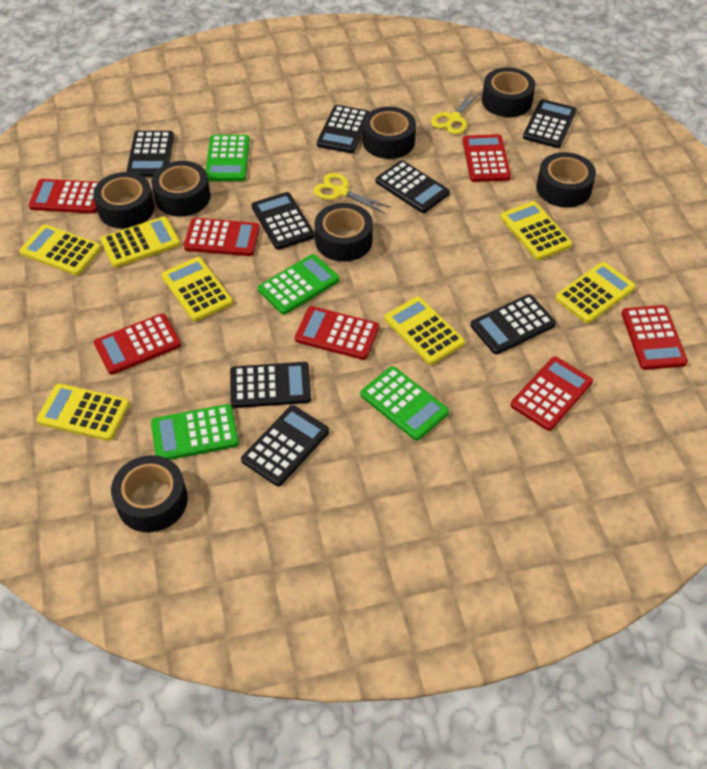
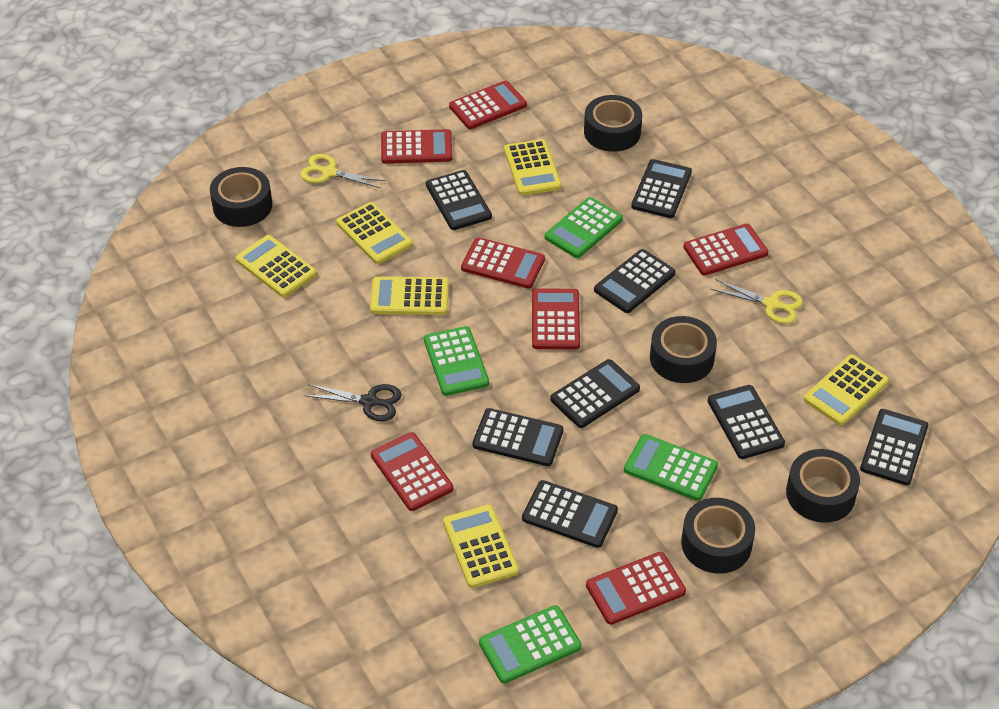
black scissors: none = 0 -> [304,384,402,421] = 1
black tape: [93,172,155,229] [111,455,188,532] [151,161,211,217] [315,203,373,262] [363,107,416,159] [482,68,536,117] [536,152,596,208] = 7 -> [210,167,272,227] [584,95,642,152] [650,316,717,383] [681,498,755,574] [786,449,860,523] = 5
yellow calculator: [19,224,101,275] [36,383,130,441] [100,216,180,268] [161,257,233,321] [384,297,465,365] [500,201,572,260] [555,262,636,323] = 7 -> [235,235,317,297] [336,202,413,264] [370,277,449,315] [443,505,519,588] [504,139,561,195] [804,354,889,426] = 6

